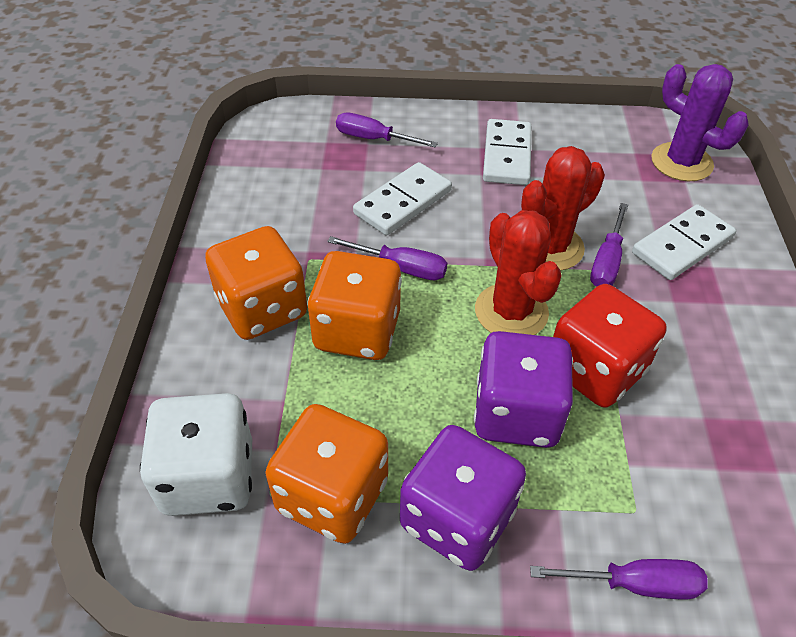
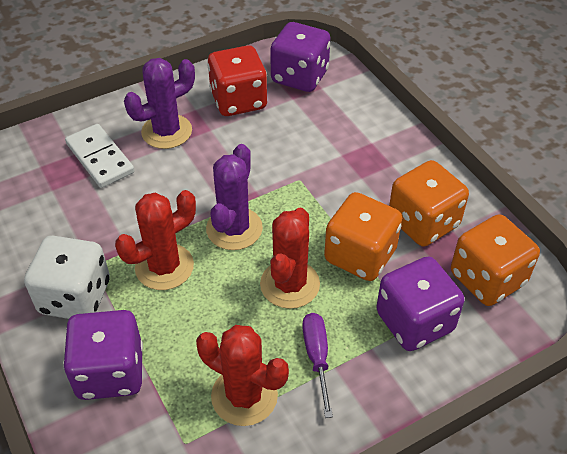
purple cactus: [652,64,749,181] = 1 -> [124,58,195,149] [206,144,263,250] = 2
purple dice: [400,425,526,571] [474,331,573,448] = 2 -> [63,310,143,400] [270,22,331,92] [376,256,465,351] = 3
purple screwdriver: [327,236,447,280] [336,112,438,147] [530,559,708,599] [590,203,628,287] = 4 -> [302,313,333,418] = 1
red cactus: [475,210,562,335] [521,146,605,271] = 2 -> [115,190,196,290] [196,325,289,426] [260,208,320,309] = 3
white domino: [353,162,452,235] [483,119,531,185] [632,204,736,280] = 3 -> [65,124,135,188] = 1

